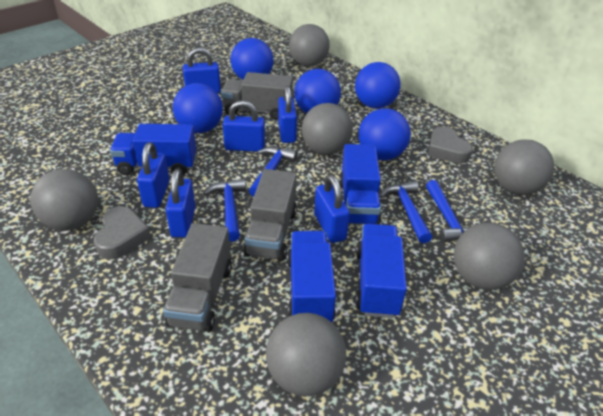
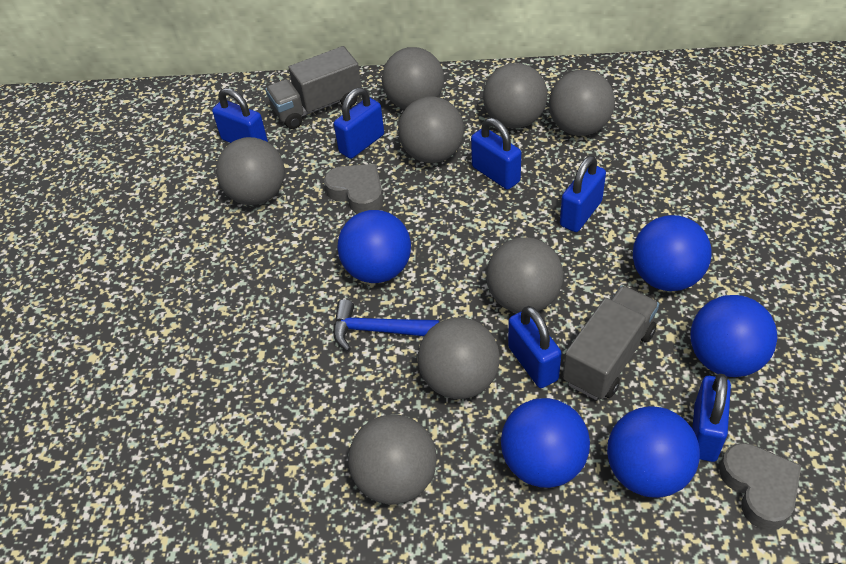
blue hammer: [204,179,246,241] [249,146,298,197] [380,181,432,243] [426,180,480,243] = 4 -> [333,299,439,351] = 1
blue truck: [110,124,196,175] [287,231,336,322] [339,144,382,225] [356,224,407,318] = 4 -> none = 0
grey ball: [30,169,98,231] [266,313,346,396] [289,24,330,66] [302,103,353,155] [454,223,525,290] [494,139,554,195] = 6 -> [216,137,285,205] [348,414,437,504] [382,47,444,109] [398,96,464,163] [418,317,500,399] [483,63,547,128] [486,237,563,313] [549,70,615,136] = 8
grey truck: [163,223,232,332] [221,72,293,120] [243,169,297,261] = 3 -> [265,46,362,129] [563,286,659,400] = 2

